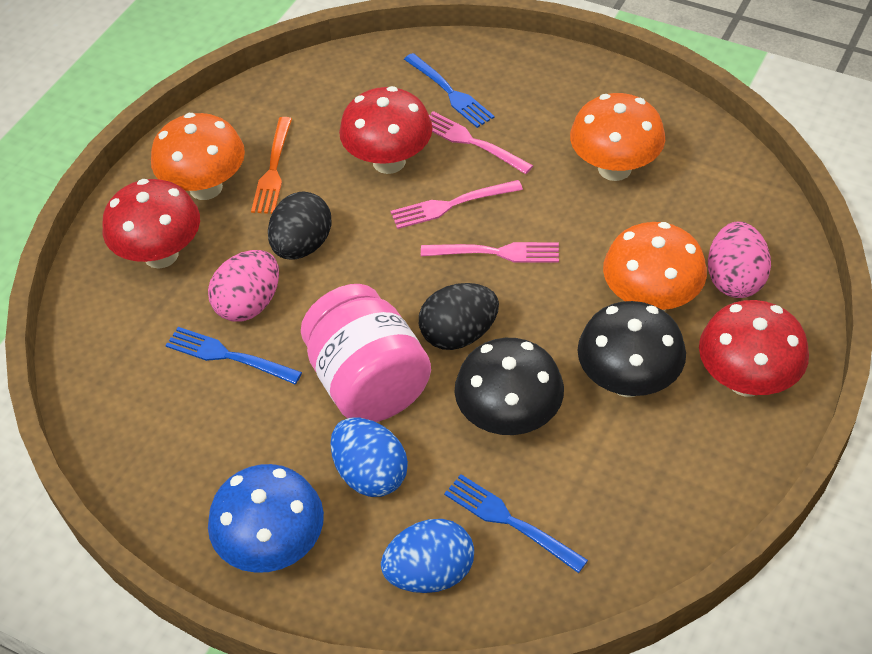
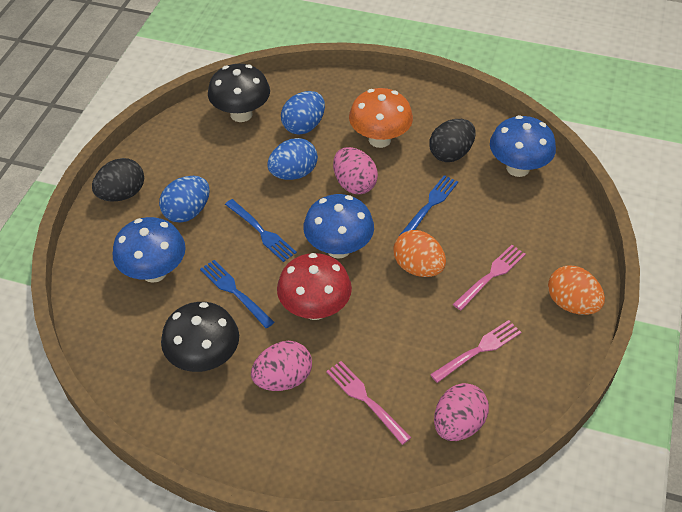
blue egg: [330,418,408,497] [381,519,474,593] = 2 -> [159,176,210,223] [268,138,318,180] [281,91,325,135] = 3
blue mushroom: [208,464,324,573] = 1 -> [112,217,186,283] [303,194,374,258] [490,115,556,177] = 3
orange egg: none = 0 -> [393,230,446,277] [548,265,605,315] = 2
orange fork: [251,117,292,214] = 1 -> none = 0
orange mushroom: [151,113,245,200] [570,93,665,181] [603,222,707,311] = 3 -> [349,88,413,148] = 1
pink egg: [208,250,279,321] [708,221,771,298] = 2 -> [251,341,312,391] [333,147,378,194] [434,383,489,441] = 3
pink jar: [301,284,431,422] = 1 -> none = 0
red mushroom: [103,179,200,269] [339,86,433,174] [699,300,809,396] = 3 -> [277,253,352,320] = 1

